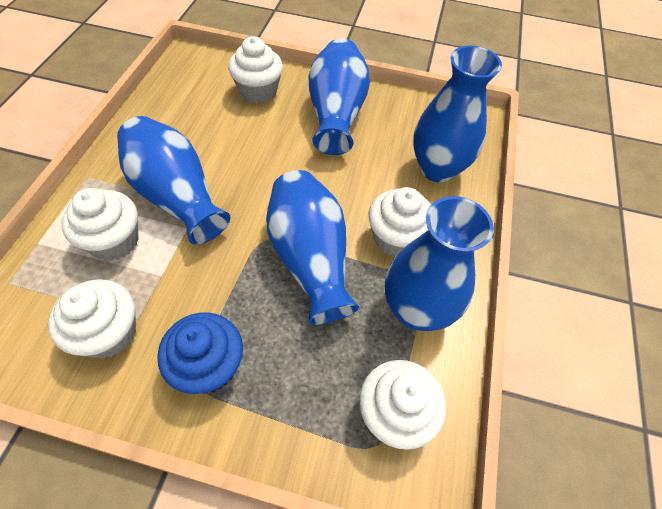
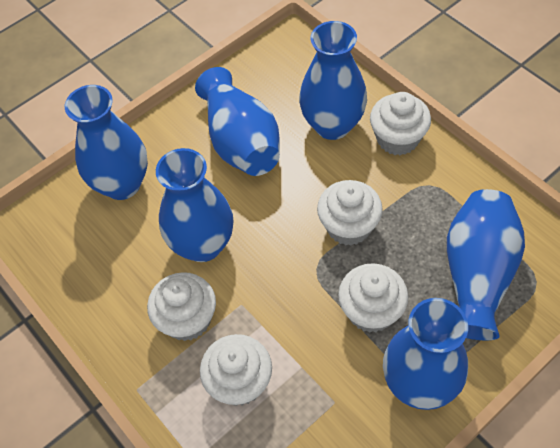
blue cupcake: [157,312,243,394] = 1 -> none = 0
blue vase: [117,116,230,245] [266,170,359,325] [309,38,370,155] [385,196,494,331] [413,46,502,182] = 5 -> [65,85,148,200] [156,148,233,262] [195,67,280,176] [299,21,367,140] [383,298,468,410] [447,189,525,340] = 6

